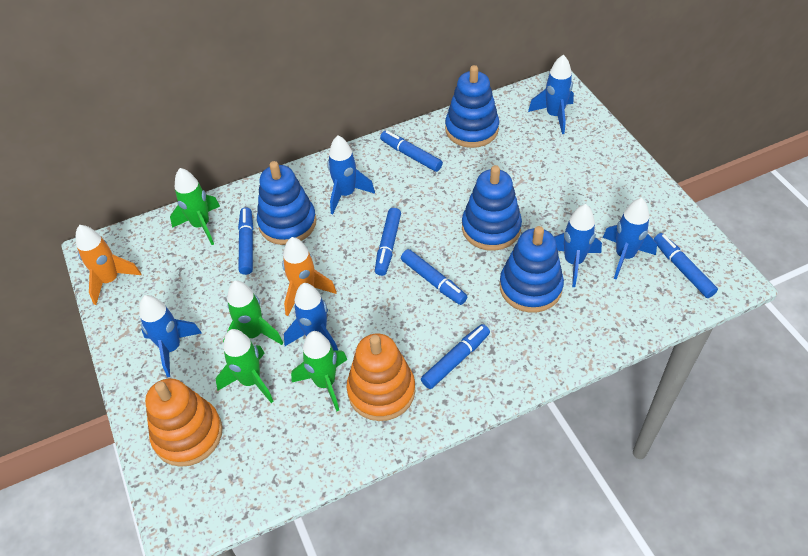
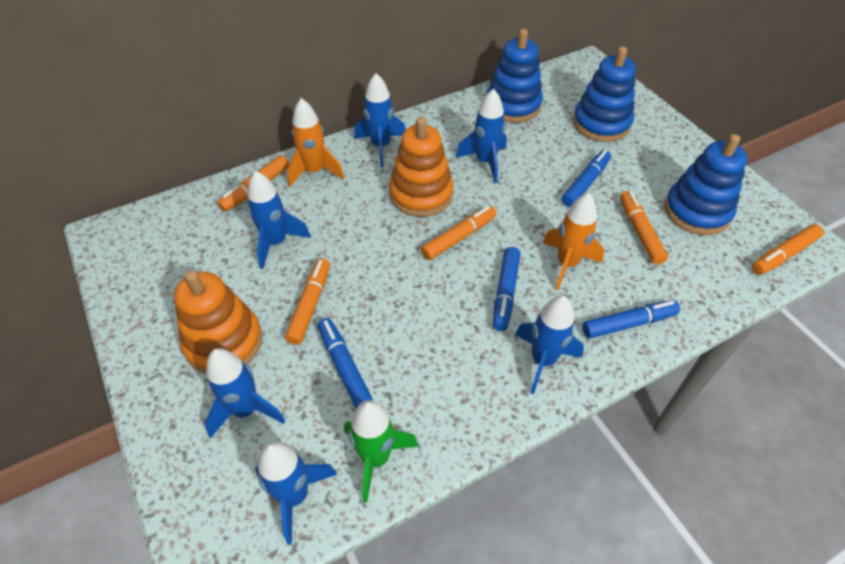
blue marker: [238,207,253,275] [375,208,401,276] [380,131,443,172] [401,249,467,305] [421,324,490,389] [654,233,718,298] = 6 -> [318,318,373,409] [493,247,520,331] [562,150,611,207] [582,300,680,338] = 4
blue stacking toy: [257,161,317,245] [445,65,499,148] [462,165,522,251] [500,226,564,313] = 4 -> [486,29,543,123] [573,46,636,142] [664,134,747,235] = 3
green rocket: [170,168,220,245] [215,329,273,403] [223,280,283,345] [291,331,347,412] = 4 -> [344,400,419,502] = 1
orange marker: none = 0 -> [217,155,289,212] [285,258,330,345] [421,206,496,260] [620,191,668,264] [752,224,824,275] = 5

